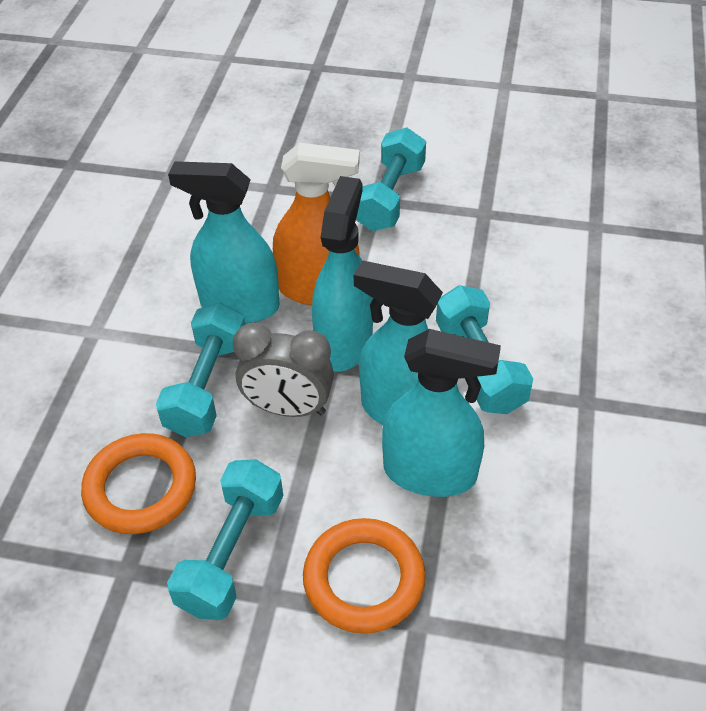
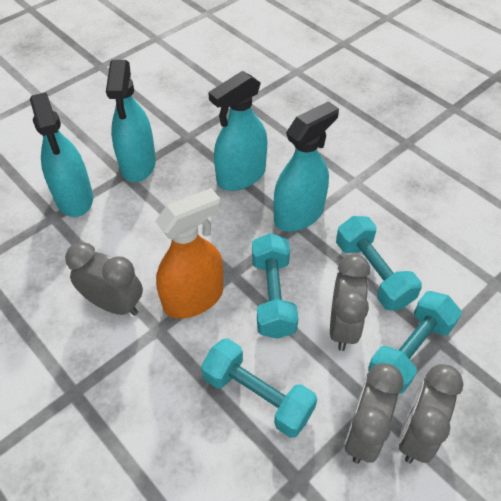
grey clock: [233,323,334,417] = 1 -> [65,242,143,316] [330,254,370,351] [344,363,404,464] [399,364,464,463] = 4
orange ring: [81,433,196,534] [303,518,426,634] = 2 -> none = 0

